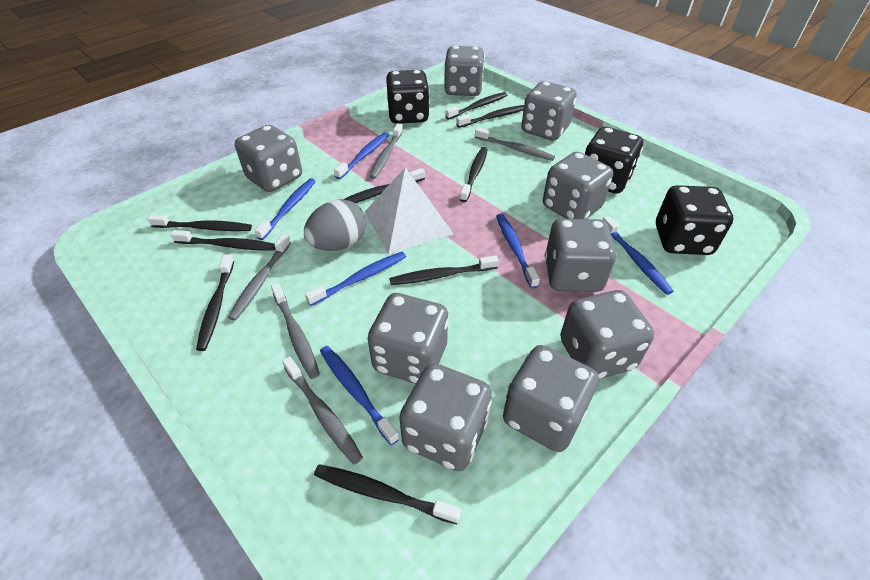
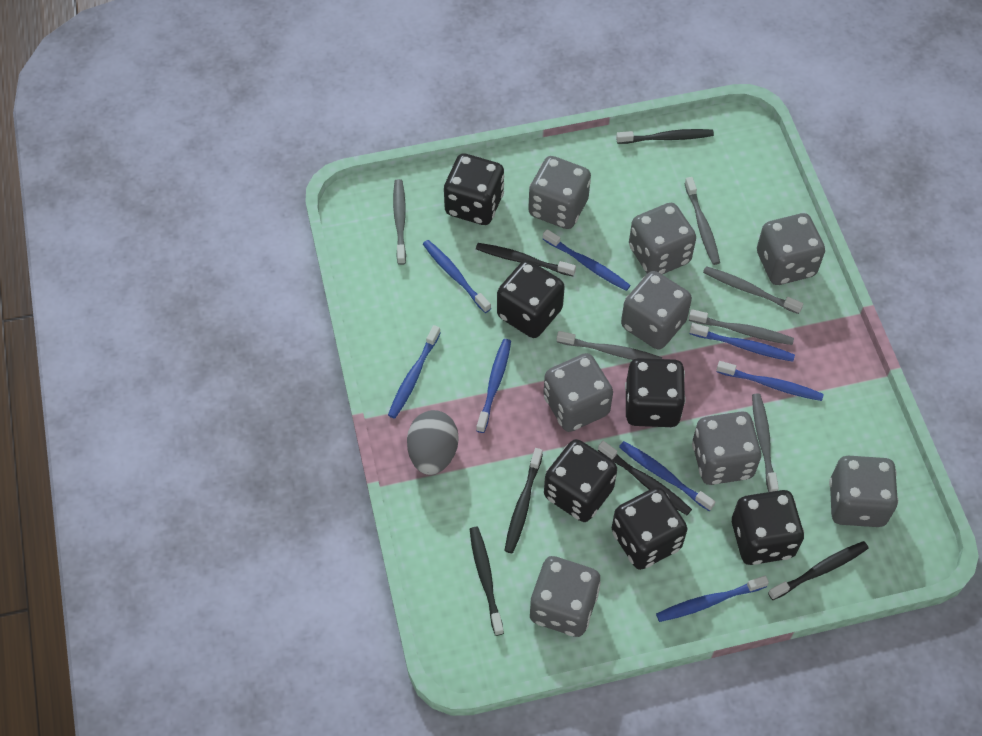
black dice: [386,70,430,124] [585,127,643,194] [656,185,733,255] = 3 -> [444,153,504,225] [497,260,565,338] [544,439,617,522] [612,487,687,570] [625,358,686,427] [732,490,804,565] = 6
black toothbrush: [148,215,252,231] [171,230,275,251] [196,254,234,351] [314,464,461,525] [343,168,425,203] [389,255,499,285] [445,92,507,120] [456,105,524,128] [460,147,488,202] = 9 -> [470,527,504,636] [476,243,576,276] [504,448,543,553] [598,441,692,515] [616,129,714,144] [768,541,869,600] = 6
blue toothbrush: [254,178,316,240] [305,252,406,306] [320,346,400,445] [334,132,389,179] [496,214,540,288] [603,216,674,295] = 6 -> [388,325,440,419] [423,240,491,313] [476,339,511,433] [543,229,631,291] [619,441,715,511] [656,576,769,622] [690,323,795,362] [716,361,824,401] = 8
grey dice: [235,125,302,192] [368,293,449,384] [399,363,492,471] [444,46,485,96] [503,345,599,452] [521,81,576,140] [543,152,613,219] [545,219,616,292] [560,290,654,379] = 9 -> [528,156,591,229] [530,556,601,637] [543,353,613,432] [621,271,692,349] [629,203,696,274] [692,411,761,485] [757,213,825,285] [829,456,898,527] = 8
grey toothbrush: [228,234,291,321] [271,283,320,379] [282,356,363,465] [369,123,403,179] [475,128,555,161] = 5 -> [393,179,406,265] [557,331,662,360] [684,177,720,265] [689,309,794,345] [703,266,803,314] [752,393,779,492] = 6
white pyramid: [365,168,453,254] = 1 -> none = 0

